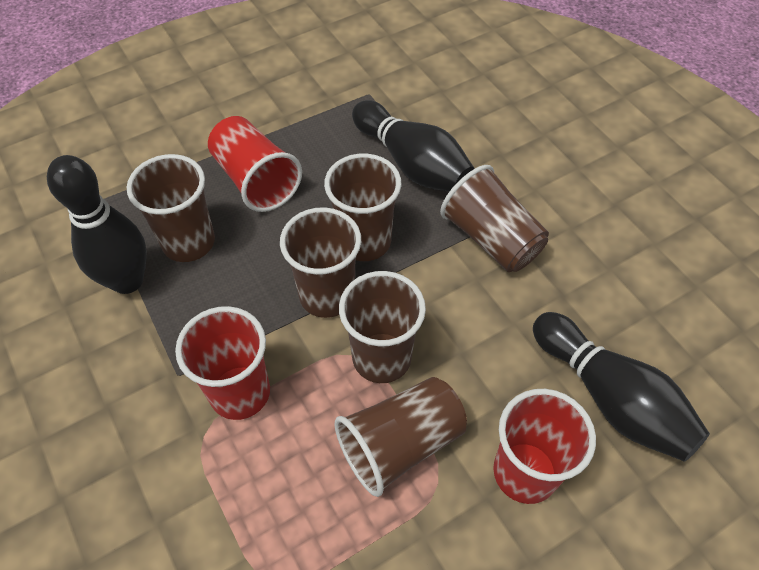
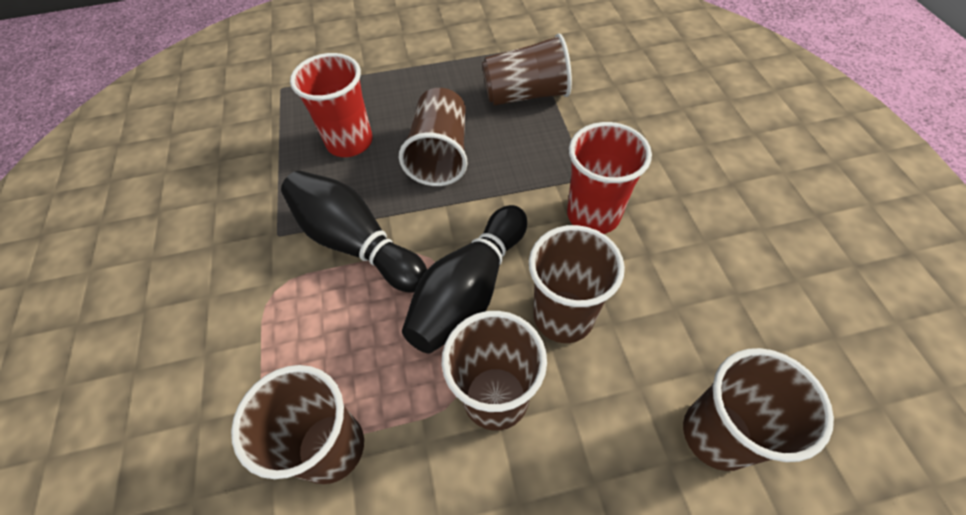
black bowling pin: [47,155,147,294] [352,100,475,192] [533,312,710,462] = 3 -> [281,171,427,293] [402,205,527,354] = 2
red cup: [175,306,270,420] [208,116,302,212] [493,389,596,504] = 3 -> [290,53,373,157] [567,122,652,234] = 2

